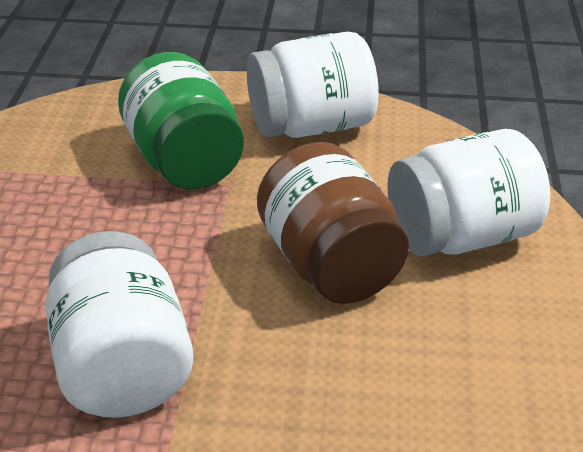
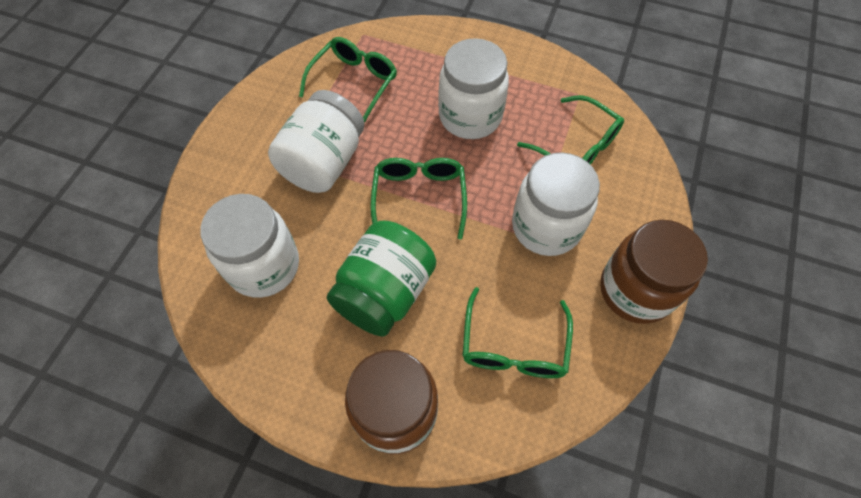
brown jar: [257,142,409,304] = 1 -> [345,350,438,454] [600,220,708,324] = 2
green glasses: none = 0 -> [299,37,397,123] [370,158,467,239] [462,287,573,378] [517,95,624,165] = 4
white jar: [46,231,193,418] [247,32,379,138] [387,129,550,256] = 3 -> [200,194,299,298] [268,90,364,193] [438,38,509,139] [512,152,600,256] = 4

